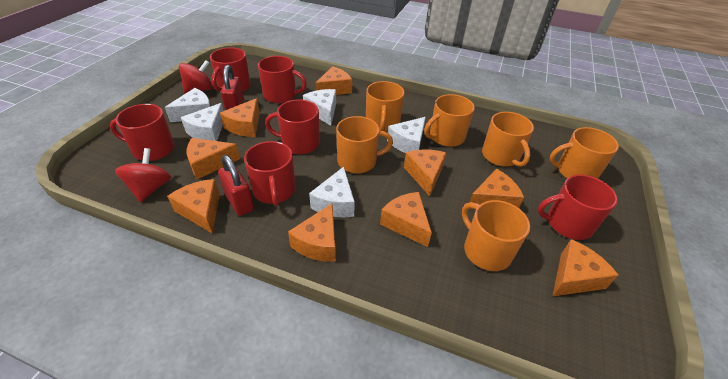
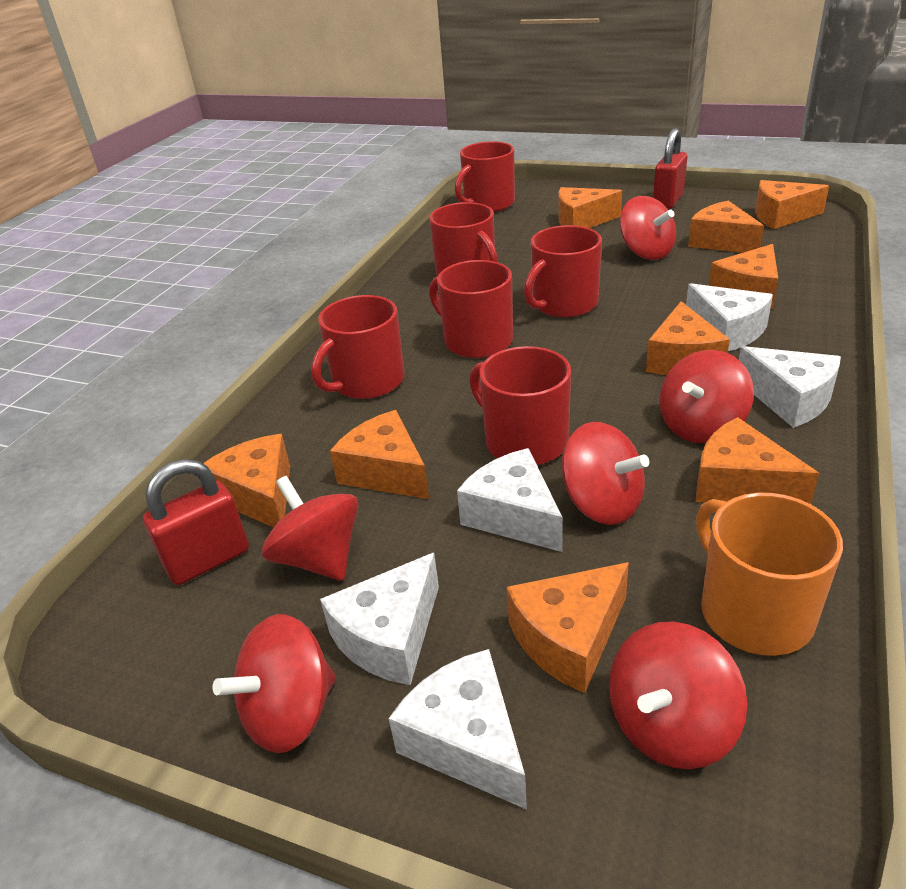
orange mug: [336,116,393,173] [366,81,405,132] [424,94,475,147] [462,200,530,271] [482,112,534,167] [549,127,619,178] = 6 -> [696,493,843,656] = 1
red spinning top: [115,148,171,202] [179,60,213,93] = 2 -> [212,614,336,753] [262,476,359,581] [562,422,649,525] [609,621,747,769] [620,196,676,260] [659,350,754,443] = 6

